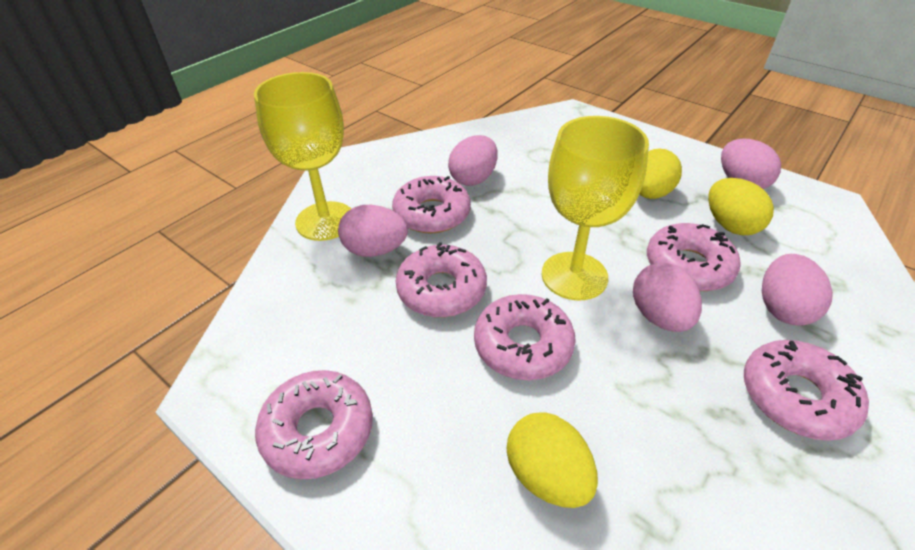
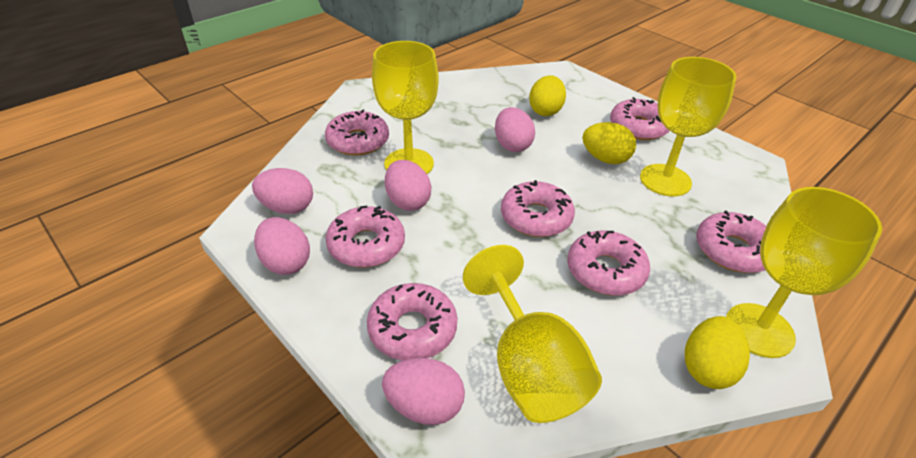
pink donut: [255,370,373,480] [392,176,471,233] [395,242,487,317] [474,294,576,380] [647,223,741,291] [744,340,869,441] = 6 -> [325,109,389,156] [326,206,405,267] [367,283,458,361] [501,180,575,237] [567,231,650,295] [610,97,670,140] [696,211,766,273] = 7
yellow goblet: [254,72,351,241] [541,116,649,301] = 2 -> [372,41,439,174] [463,245,602,423] [640,57,737,196] [726,187,882,358] = 4

